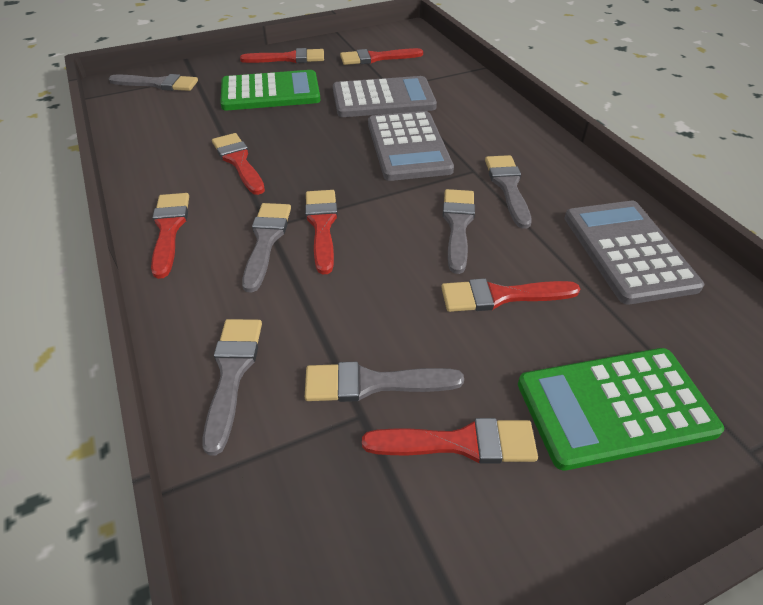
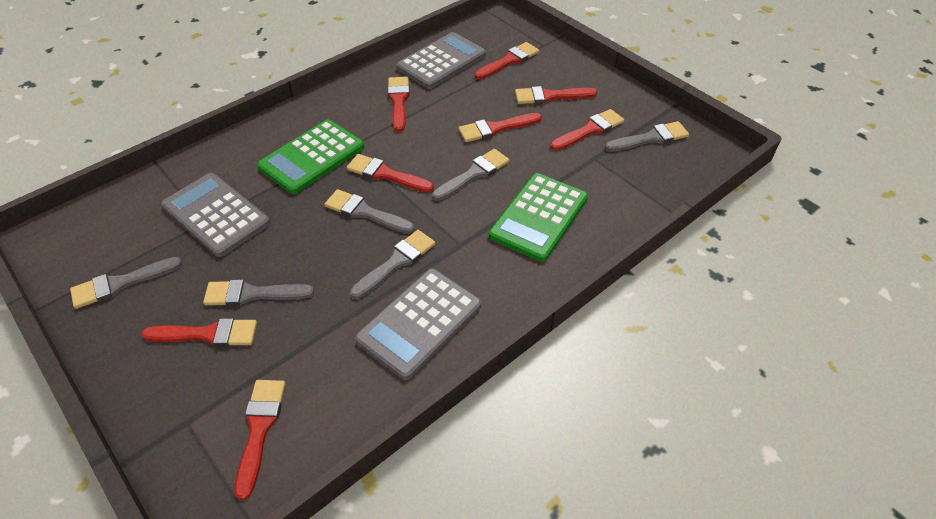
red brush: [151,193,189,279] [212,133,265,195] [240,48,324,63] [305,190,338,275] [340,48,423,65] [362,418,538,464] [441,278,580,312] = 7 -> [141,318,257,347] [235,380,286,500] [347,154,434,192] [388,77,410,132] [458,113,542,142] [474,42,539,79] [515,86,597,104] [550,109,624,151] = 8

